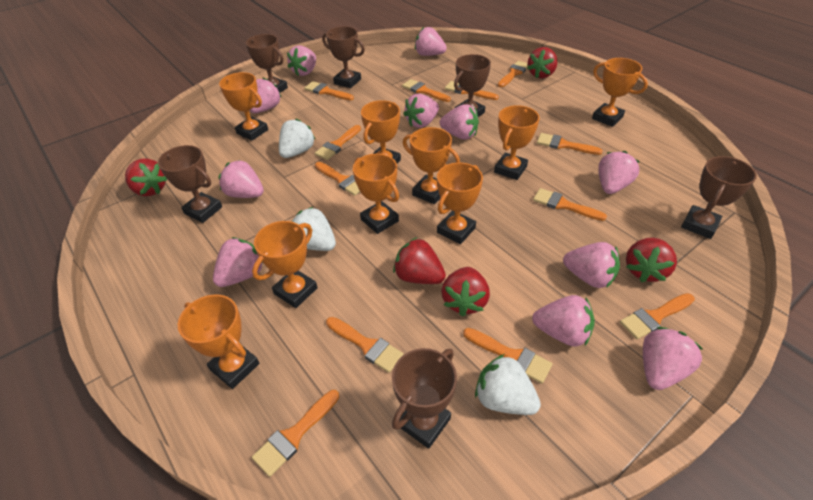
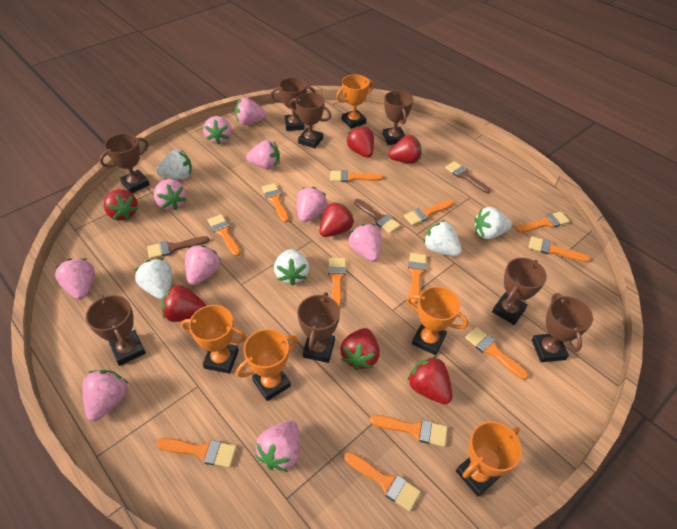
brown brush: none = 0 -> [147,236,209,259] [354,199,400,234] [445,161,491,193] = 3
brown trophy: [158,145,222,223] [246,34,288,93] [322,26,365,88] [392,348,457,449] [454,54,491,117] [681,156,757,239] = 6 -> [86,295,146,366] [99,133,150,193] [271,78,315,131] [289,93,331,148] [297,292,340,363] [382,90,413,145] [492,258,547,325] [532,293,593,362] = 8
orange trophy: [178,294,260,389] [219,72,268,141] [252,221,318,308] [353,154,399,234] [361,100,401,164] [403,127,460,204] [437,162,483,244] [494,105,540,180] [592,58,648,127] = 9 -> [181,305,247,374] [236,329,298,401] [336,74,374,129] [406,286,468,355] [456,421,522,497] = 5
pink strawberry: [213,237,263,287] [218,160,264,198] [249,78,281,113] [287,46,316,76] [403,94,439,128] [415,27,447,56] [440,104,479,140] [532,295,595,347] [563,242,620,288] [598,151,640,194] [643,327,703,390] = 11 -> [55,258,95,300] [82,370,129,421] [154,179,187,210] [185,245,221,285] [203,116,232,145] [235,97,266,125] [246,140,280,170] [256,420,300,472] [297,187,327,223] [348,224,381,262] = 10
red strawberry: [125,158,167,196] [393,237,446,284] [441,267,490,317] [527,47,558,79] [626,238,677,282] = 5 -> [104,189,138,221] [162,285,206,322] [319,202,354,237] [340,328,380,370] [346,126,374,157] [388,135,422,163] [407,356,453,404] = 7
white strawberry: [279,119,316,158] [291,207,336,251] [475,354,541,415] = 3 -> [135,259,172,300] [156,150,192,179] [274,249,309,286] [423,221,462,256] [474,207,512,239] = 5

